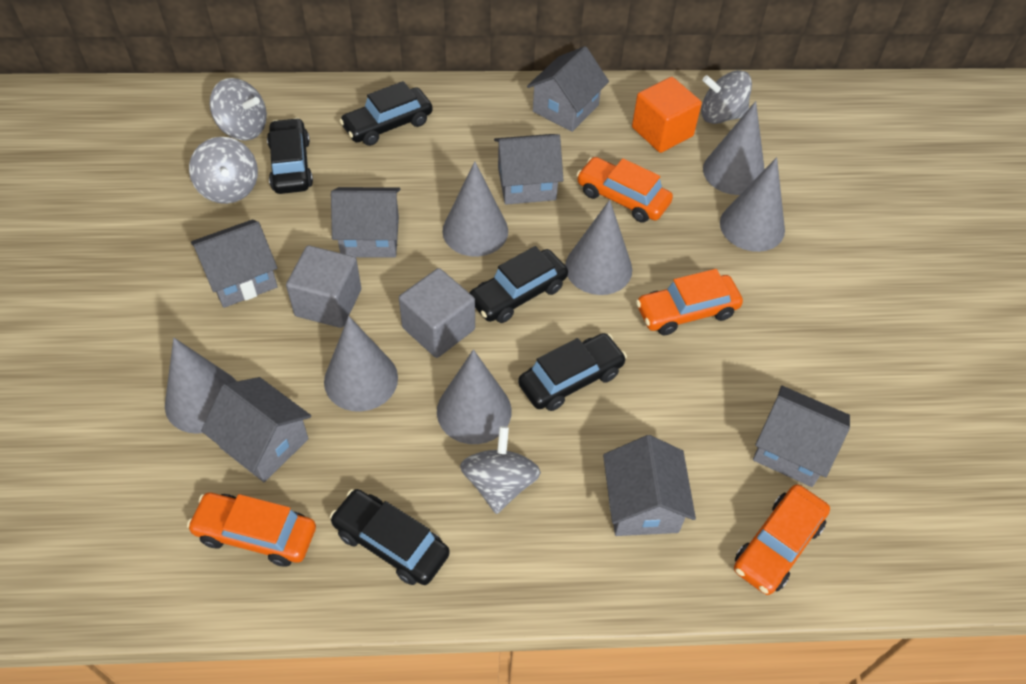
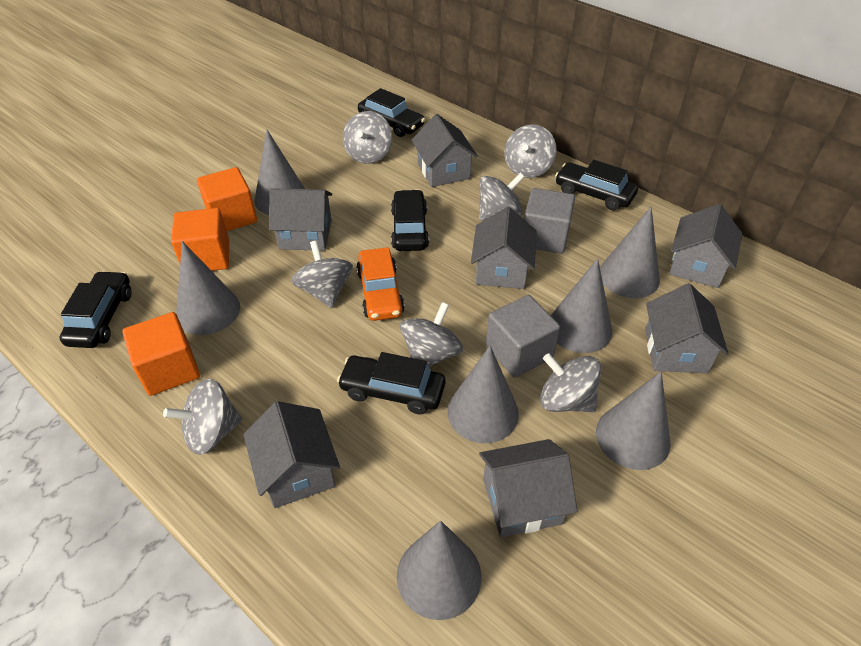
grey spinning top: [189,137,258,204] [209,78,267,141] [460,426,541,514] [701,70,752,124] = 4 -> [163,379,243,455] [291,241,353,308] [343,111,392,164] [400,302,463,367] [479,172,525,221] [504,124,557,178] [540,353,602,412] = 7
orange car: [187,492,316,567] [576,157,673,223] [636,269,743,335] [734,484,830,595] = 4 -> [356,247,405,321] = 1
orange cube: [632,77,702,153] = 1 -> [122,312,200,396] [171,208,229,271] [197,167,257,231] = 3

